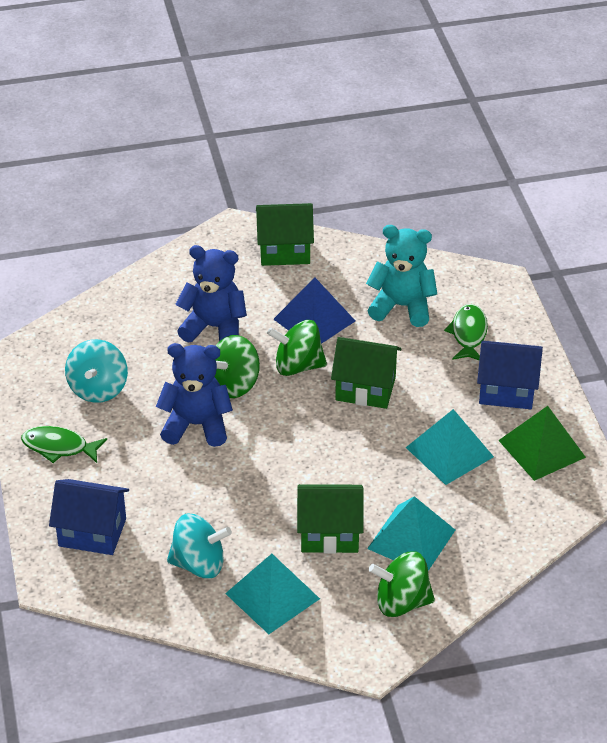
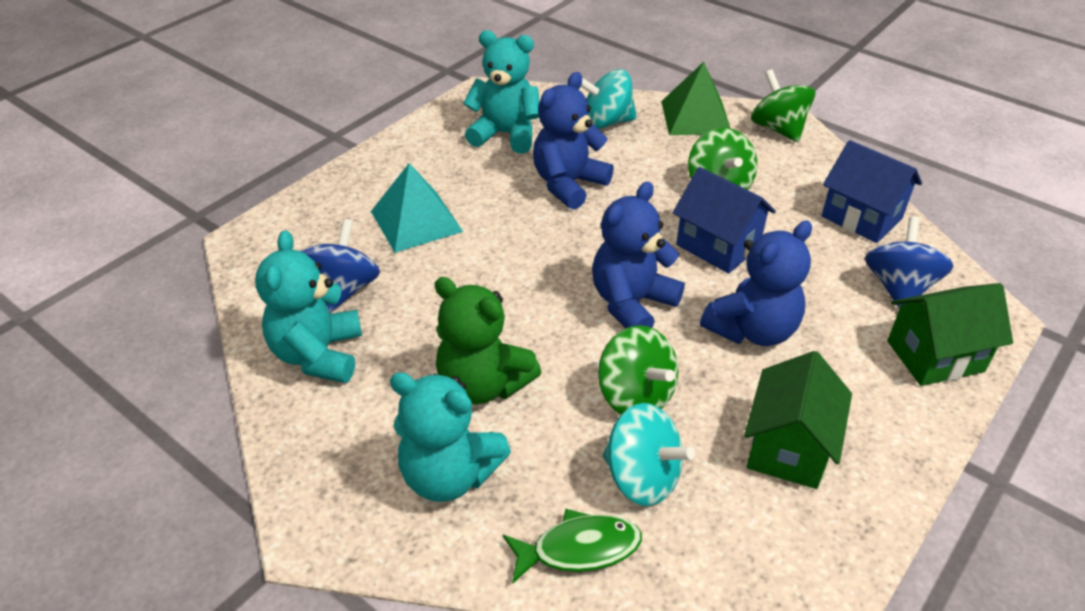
blue pyramid: [273,277,355,344] = 1 -> none = 0
blue spinning top: none = 0 -> [300,219,380,313] [865,217,954,309] = 2
blue teddy bear: [156,343,233,447] [175,245,247,343] = 2 -> [533,72,614,209] [592,181,685,328] [700,221,812,346] = 3
green fish: [21,426,107,463] [444,304,488,360] = 2 -> [503,509,642,584] = 1
green house: [256,203,314,266] [297,484,364,554] [331,337,402,409] = 3 -> [744,351,852,489] [887,283,1013,386] = 2
green teddy bear: none = 0 -> [435,277,541,404] = 1
turquoise pyramid: [225,554,320,634] [367,496,455,571] [406,409,494,485] = 3 -> [371,163,463,253] = 1
turquoise teddy bear: [366,225,437,327] = 1 -> [255,230,362,383] [390,372,511,502] [463,30,540,154] = 3

